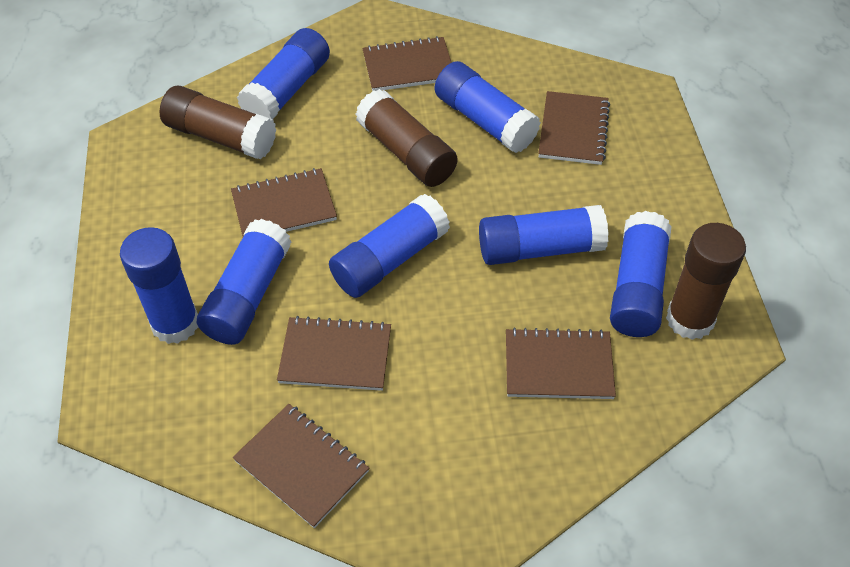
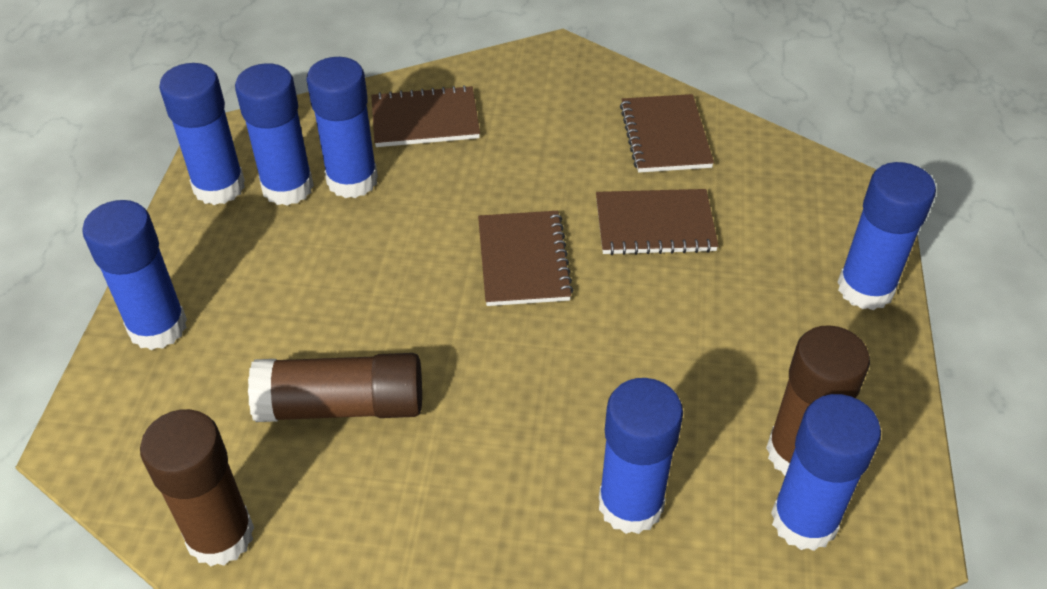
brown notebook: [231,168,337,236] [233,404,369,528] [277,316,391,391] [362,36,452,91] [506,327,616,399] [538,91,610,165] = 6 -> [371,85,480,147] [478,211,573,306] [596,189,719,255] [620,94,714,173] = 4

